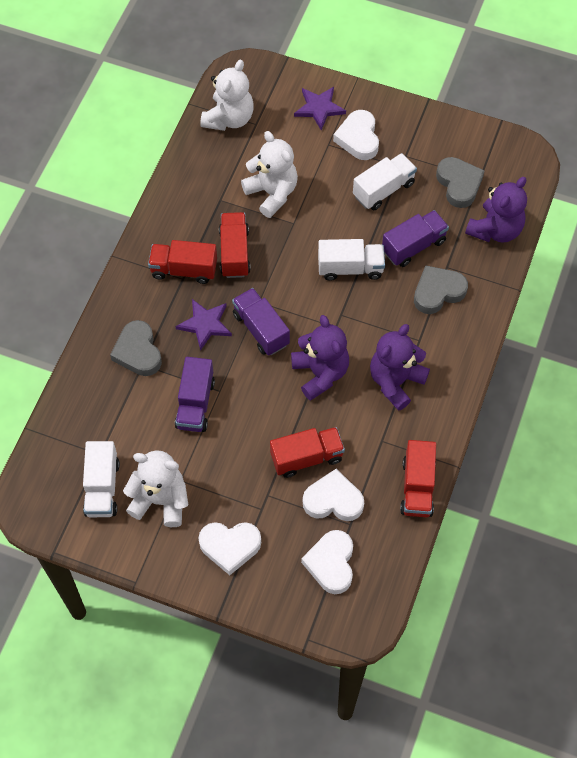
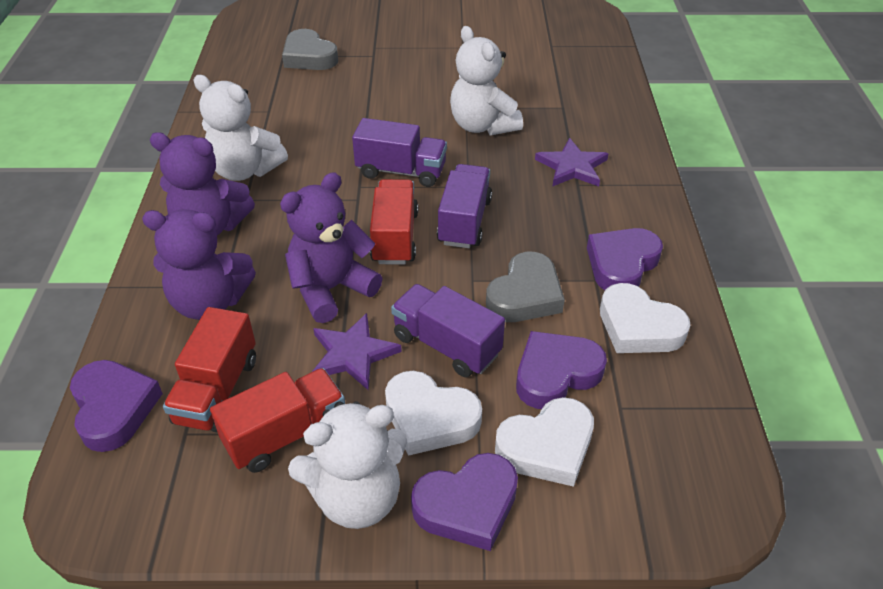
grey heart: [110,320,162,376] [414,265,468,314] [436,157,485,208] = 3 -> [282,29,338,70] [486,252,565,322] = 2
purple heart: none = 0 -> [70,360,163,452] [411,453,518,551] [516,331,607,409] [587,228,663,290] = 4
red truck: [148,240,217,284] [219,212,251,278] [270,427,345,478] [400,440,436,517] = 4 -> [163,307,256,432] [210,368,345,473] [370,179,418,265] = 3
white heart: [198,522,261,575] [301,530,353,594] [303,469,364,521] [333,110,379,160] = 4 -> [385,371,482,456] [495,397,594,487] [600,283,691,353] = 3
white truck: [83,441,120,517] [318,239,385,281] [353,153,417,210] = 3 -> none = 0

